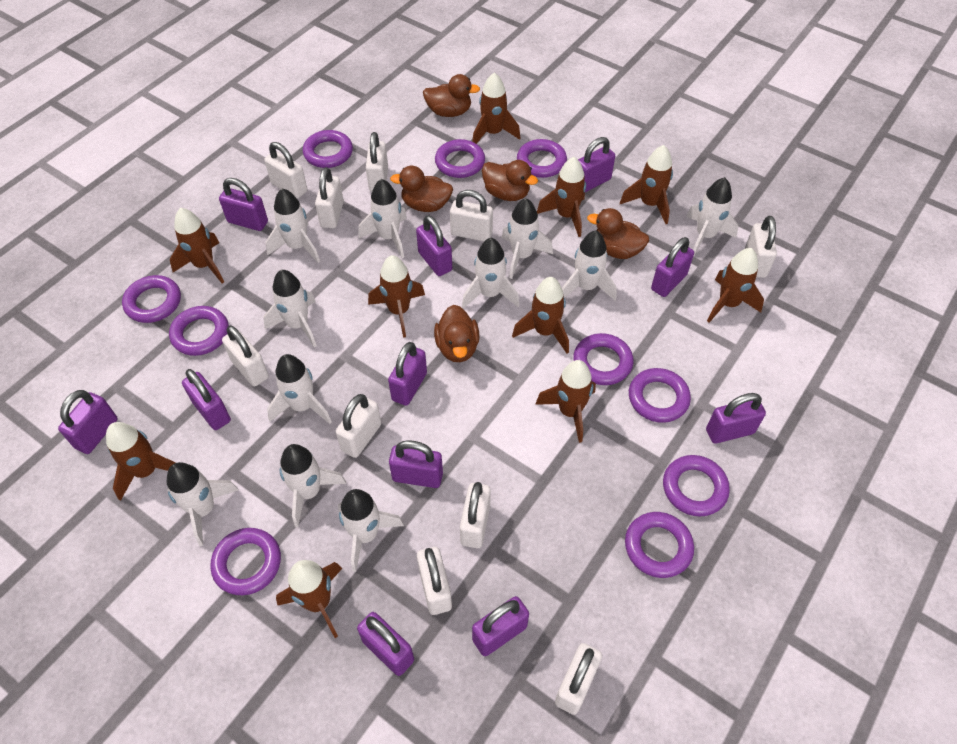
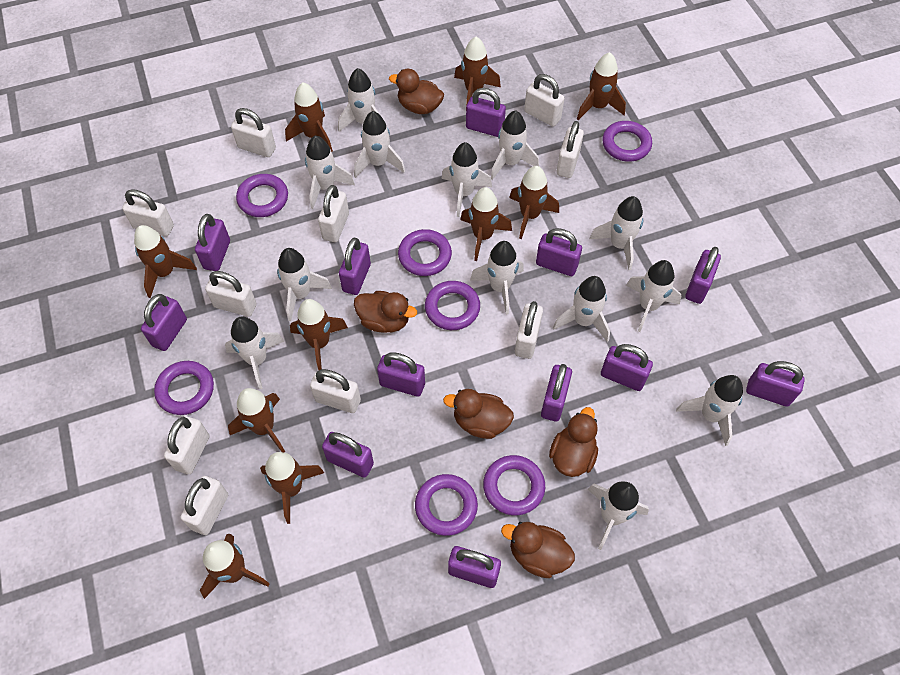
purple padlock: [58,390,118,454] [182,369,231,430] [219,178,268,231] [357,612,414,676] [388,342,427,406] [389,440,443,488] [416,215,452,276] [472,596,529,656] [578,137,615,192] [651,237,694,297] [706,393,766,444] = 11 -> [141,294,187,351] [195,214,230,271] [322,432,374,478] [339,238,371,295] [377,352,425,397] [448,546,501,588] [466,88,506,137] [536,228,582,276] [541,364,572,422] [601,344,653,391] [685,247,721,304] [746,361,805,407] = 12
purple ring: [122,275,181,323] [169,306,229,356] [210,528,281,595] [303,130,353,168] [435,139,485,178] [517,139,567,178] [573,333,633,385] [625,512,694,578] [629,368,691,423] [663,455,730,517] = 10 -> [154,361,214,415] [236,174,288,217] [398,229,452,276] [415,474,478,536] [425,281,480,330] [483,455,545,515] [602,121,652,162] = 7
white rocket: [167,462,238,546] [263,270,317,347] [266,188,320,263] [267,354,332,424] [279,444,346,527] [338,489,404,572] [358,179,407,258] [462,238,520,308] [502,198,553,279] [562,230,617,300] [686,177,738,255] = 11 -> [225,316,285,389] [277,248,332,321] [305,136,355,209] [338,68,380,132] [354,111,405,178] [441,142,492,217] [470,241,524,315] [491,110,539,180] [553,276,610,342] [587,482,649,550] [590,196,644,270] [626,260,681,332] [676,375,743,446] = 13

